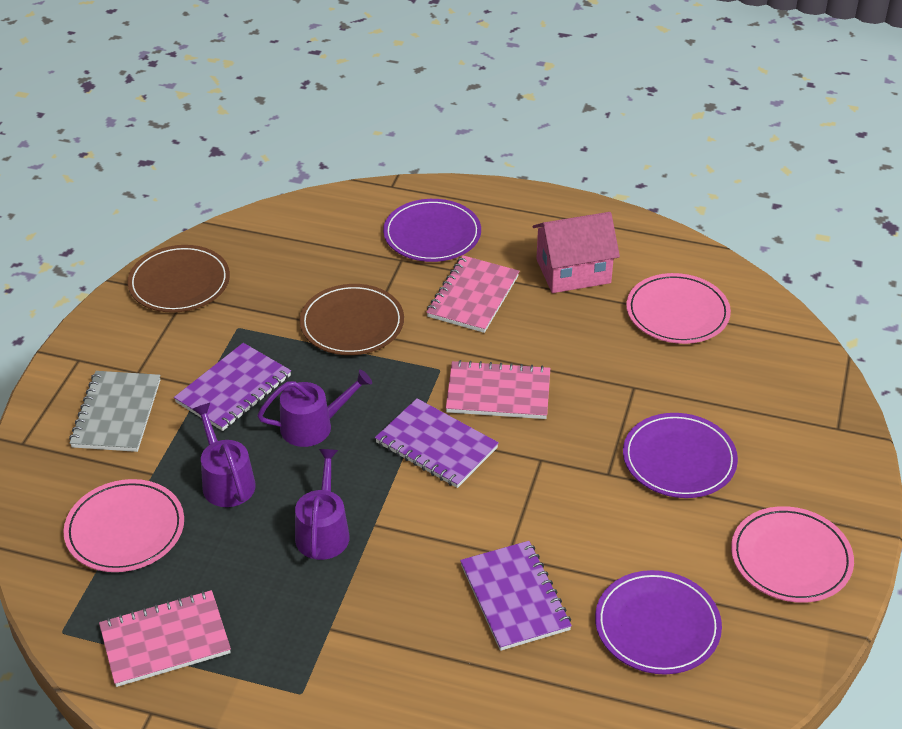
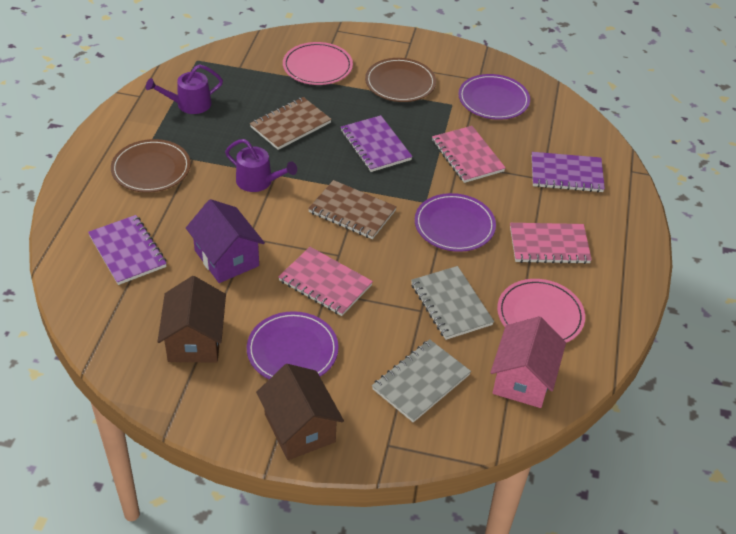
brown house: none = 0 -> [158,276,226,363] [256,364,344,460] = 2
brown notebook: none = 0 -> [250,97,332,150] [308,180,397,239] = 2
grey notebook: [69,371,161,452] = 1 -> [372,339,471,423] [411,266,494,340] = 2
pink plate: [63,479,184,572] [626,273,731,344] [731,506,854,603] = 3 -> [283,42,353,85] [497,279,585,343] = 2
purple house: none = 0 -> [186,199,265,283] = 1
purple watering can: [192,403,256,507] [257,370,372,447] [295,449,350,560] = 3 -> [146,64,223,114] [225,139,297,192] = 2

